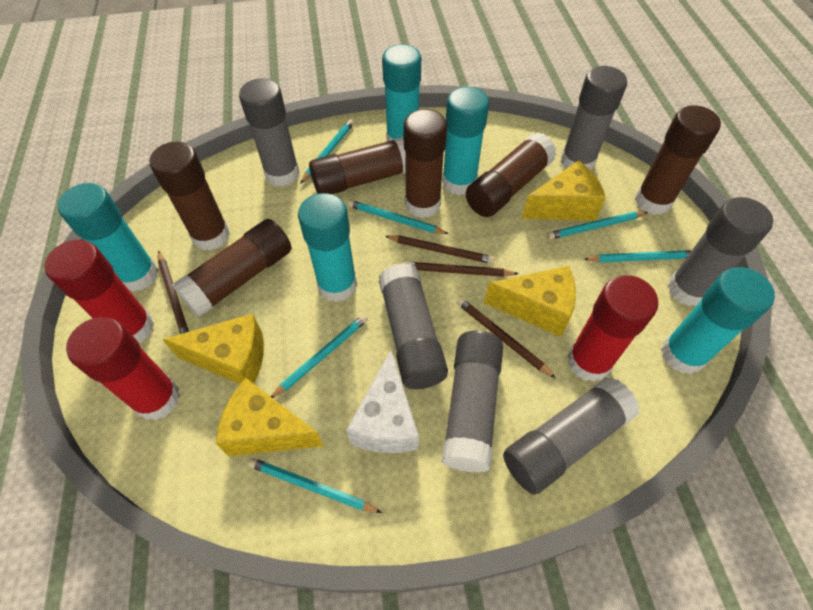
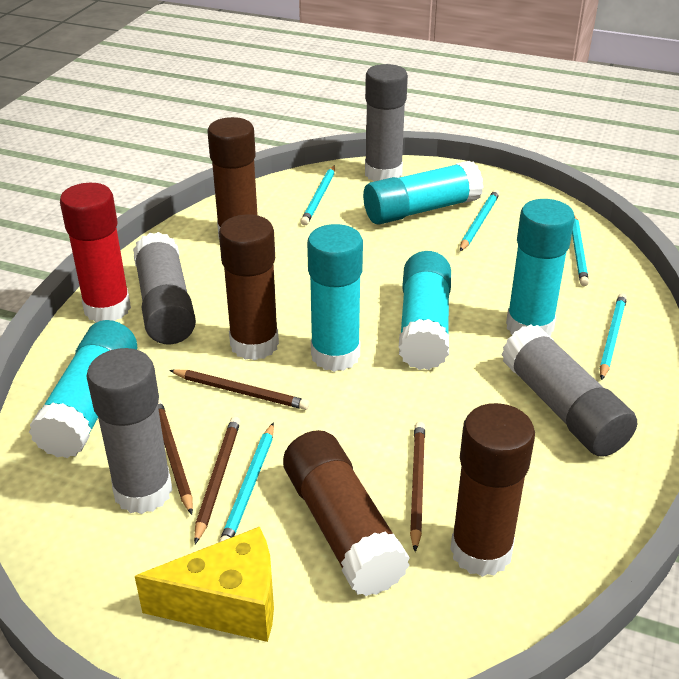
brown glue stick: [150,142,230,251] [172,219,292,317] [309,137,406,194] [403,109,447,218] [466,132,557,217] [635,105,721,215] = 6 -> [208,117,258,237] [219,214,279,360] [283,430,410,596] [450,403,535,577] = 4
grey glue stick: [239,78,300,187] [379,263,448,389] [441,331,503,473] [503,377,640,494] [561,66,627,171] [668,197,773,306] = 6 -> [86,348,173,514] [133,232,196,345] [365,64,408,182] [501,324,637,457] = 4
red glue stick: [44,240,154,343] [66,317,180,420] [567,275,658,382] = 3 -> [60,183,131,322] = 1
turquoise pencil: [248,458,382,513] [271,314,368,398] [300,119,354,184] [348,200,449,234] [547,212,648,240] [584,250,692,262] = 6 -> [219,422,274,542] [301,165,335,226] [460,190,500,251] [572,215,589,286] [600,293,627,380] = 5
white cheese: [346,350,419,453] = 1 -> none = 0
yellow cheese: [162,314,264,384] [216,378,324,456] [484,266,576,337] [522,161,606,221] = 4 -> [135,526,274,642] = 1

